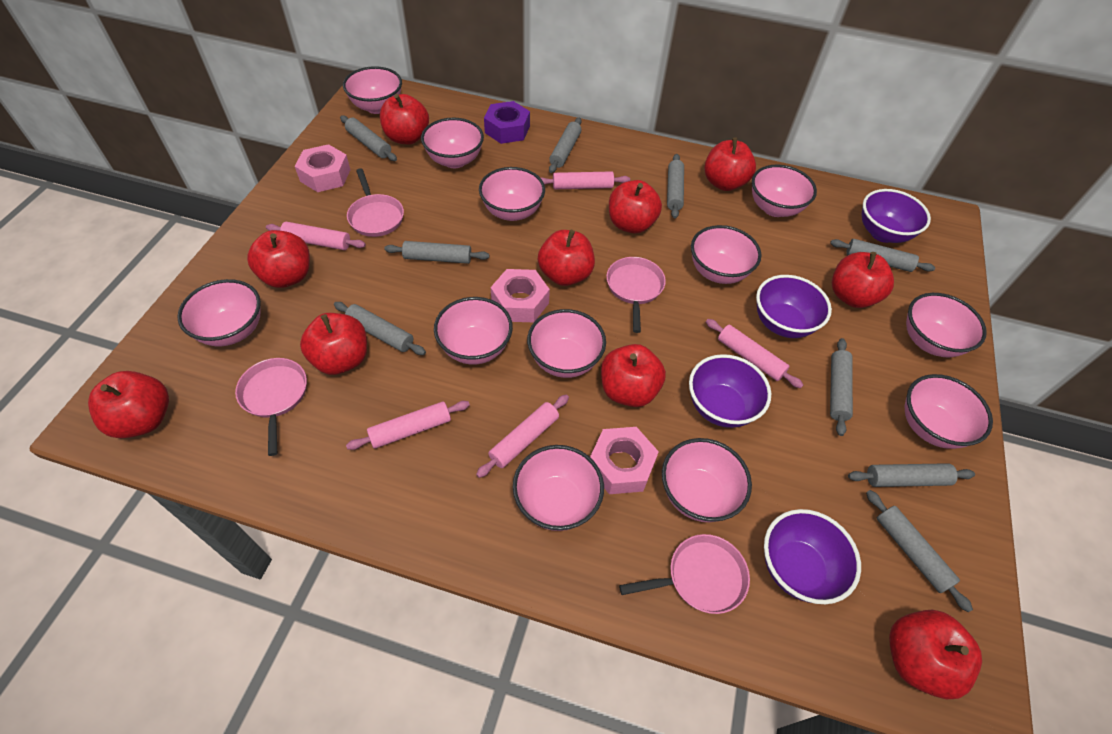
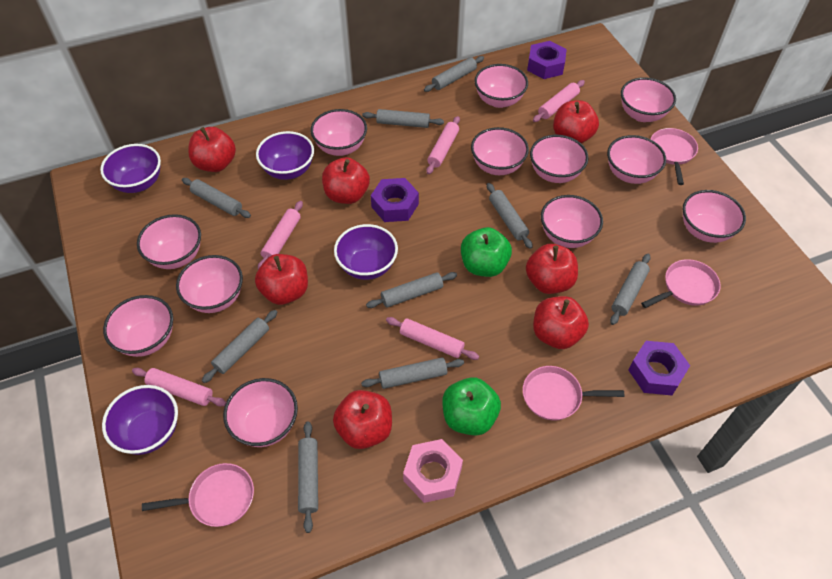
green apple: none = 0 -> [442,377,501,436] [461,227,512,277] = 2
pink nut: [295,144,350,192] [491,269,550,322] [590,427,659,494] = 3 -> [403,439,463,503] = 1
purple nut: [484,101,530,144] = 1 -> [371,178,419,222] [527,41,567,79] [629,341,690,395] = 3
red apple: [88,371,169,438] [247,230,310,288] [300,313,367,375] [380,94,429,144] [538,230,595,286] [601,344,666,407] [609,180,662,233] [704,137,756,191] [832,252,894,308] [889,610,982,699] = 10 -> [188,127,236,172] [255,254,308,305] [322,157,370,204] [333,390,392,449] [526,244,578,294] [533,296,589,349] [553,100,599,143] = 7

